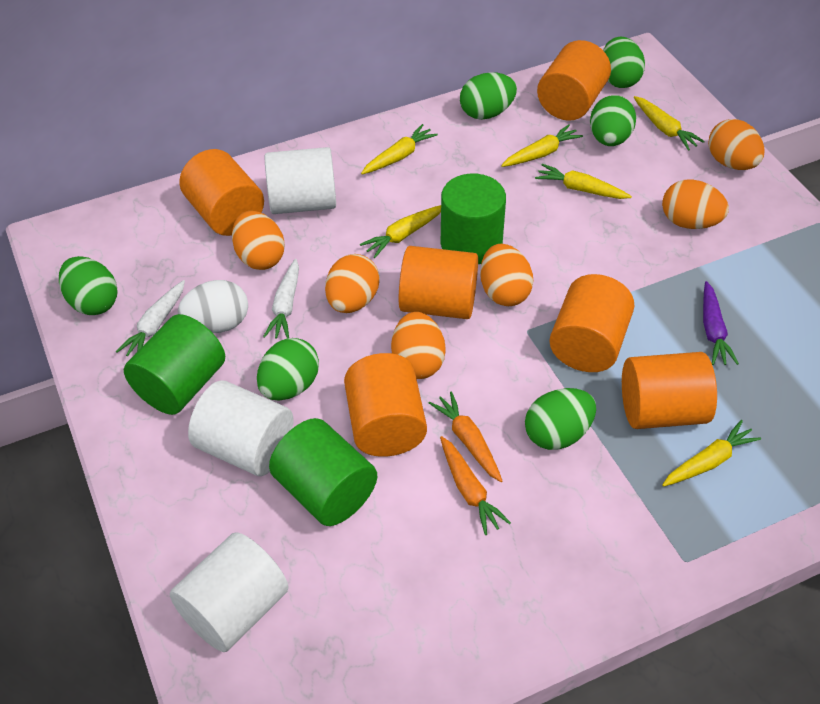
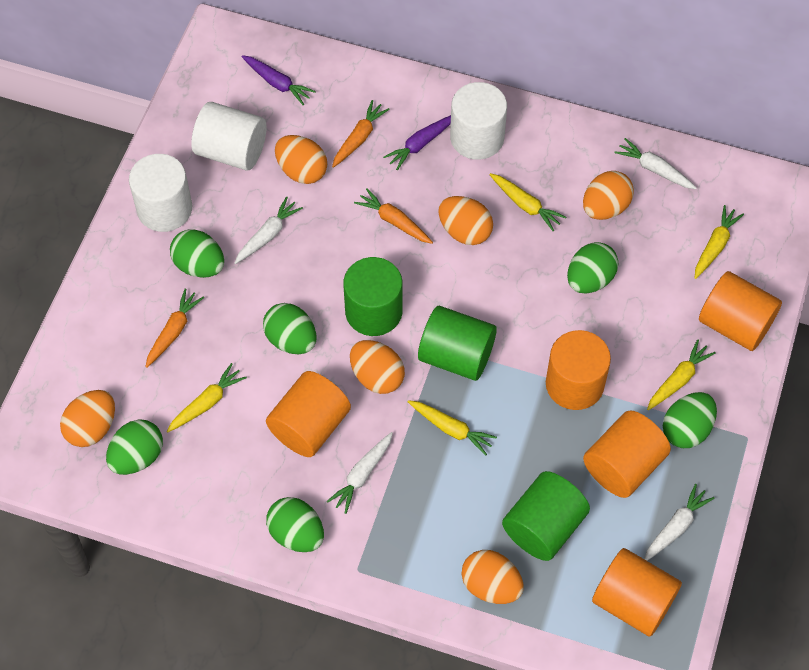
orange carrot: [429,391,502,482] [440,436,511,535] = 2 -> [145,289,204,368] [332,100,390,168] [354,188,433,244] = 3
orange cylinder: [179,149,264,236] [344,353,427,457] [399,246,478,319] [537,40,611,121] [549,274,635,372] [622,352,717,429] = 6 -> [266,371,351,457] [546,330,611,410] [583,411,671,498] [592,548,682,637] [699,271,782,351] = 5
purple carrot: [703,281,739,365] = 1 -> [241,55,316,105] [383,115,451,170] = 2
white carrot: [116,280,185,356] [263,259,299,339] = 2 -> [234,196,303,264] [327,432,393,514] [615,138,697,189] [644,484,714,561] = 4
white egg: [178,280,248,333] = 1 -> none = 0
yellow carrot: [360,205,441,258] [361,124,438,174] [501,124,583,167] [535,164,632,199] [634,96,705,151] [662,420,761,487] = 6 -> [167,363,247,432] [408,400,497,456] [489,173,566,231] [647,340,716,410] [695,205,744,279] = 5

